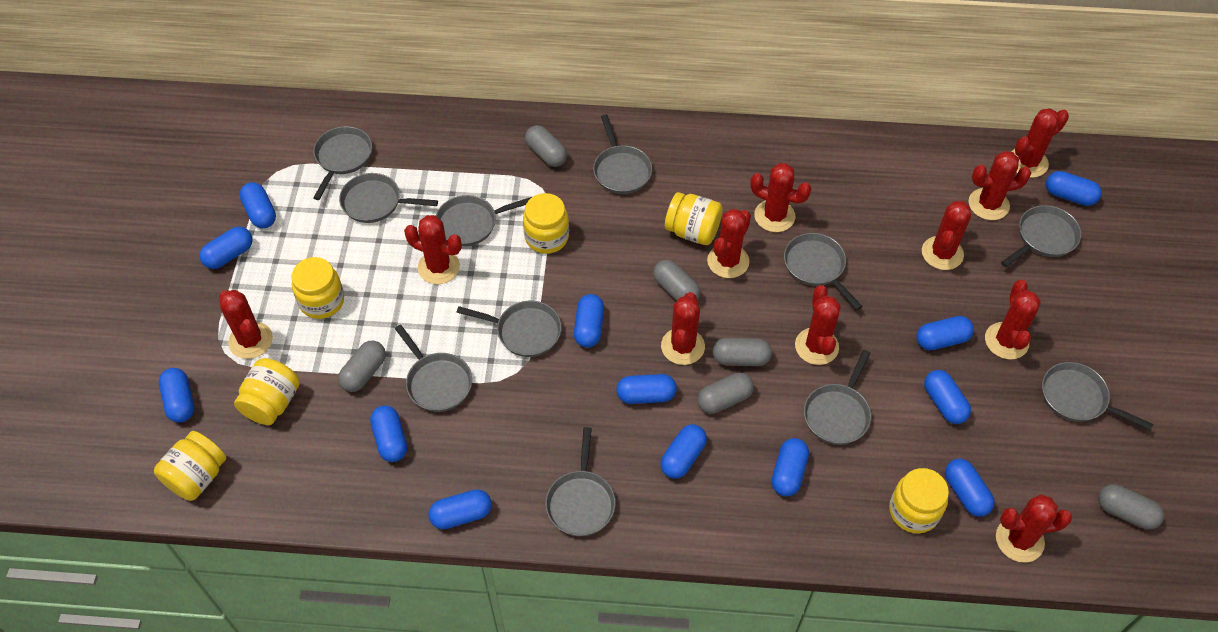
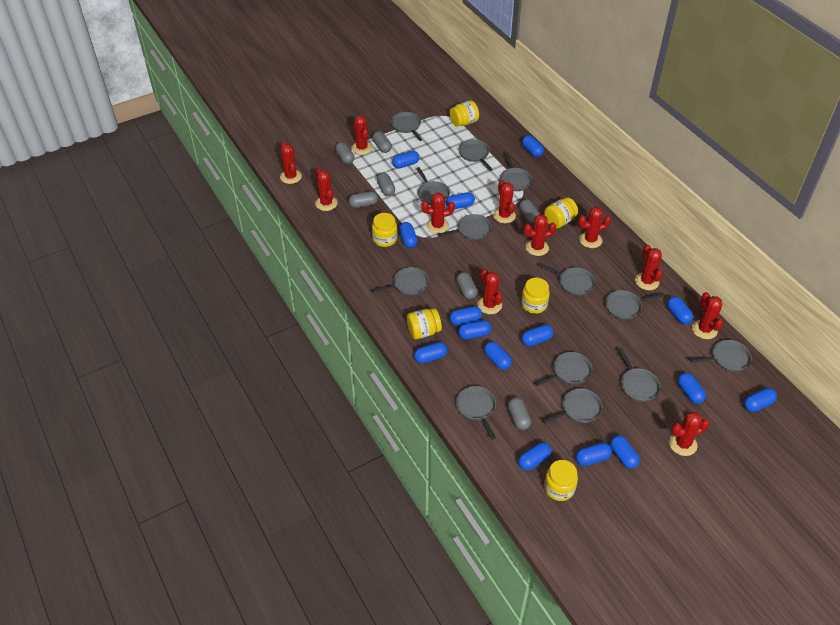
blue capsule: [159,368,194,423] [199,227,253,269] [239,182,276,228] [370,405,407,462] [428,489,492,529] [574,294,604,348] [616,374,677,404] [660,424,707,479] [772,438,809,496] [917,316,974,350] [924,370,971,424] [945,459,995,517] [1046,171,1102,206] = 13 -> [392,151,419,169] [399,222,418,248] [414,342,447,364] [446,192,475,209] [450,306,482,326] [458,320,491,340] [484,341,512,370] [518,442,551,471] [521,325,553,346] [522,135,544,157] [576,442,612,466] [610,435,640,469] [667,296,693,324] [678,373,706,404] [744,388,777,412] = 15
grey capsule: [338,341,386,392] [525,125,567,167] [653,260,700,301] [698,373,754,414] [713,338,772,366] [1098,484,1164,530] = 6 -> [335,142,354,164] [348,191,378,208] [372,131,392,153] [377,172,395,196] [456,272,478,299] [508,397,531,430] [519,199,540,224] = 7
grey pan: [313,126,372,200] [339,173,438,223] [395,325,472,412] [436,195,532,246] [456,301,562,357] [545,427,616,536] [593,114,652,194] [784,233,863,310] [804,350,871,445] [1001,205,1082,267] [1042,362,1153,430] = 11 -> [372,267,429,295] [391,112,422,141] [416,167,450,205] [438,214,492,240] [456,386,496,440] [458,139,492,171] [500,152,532,191] [535,352,592,386] [539,263,595,296] [542,389,603,424] [605,290,664,320] [618,348,661,402] [690,340,752,372] = 13

